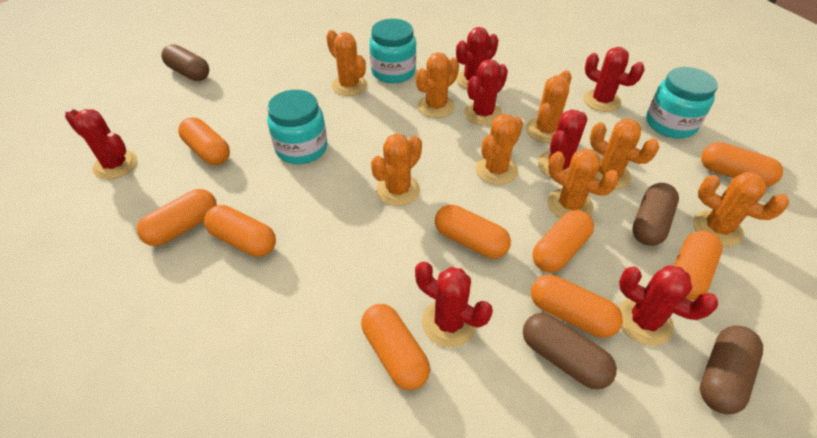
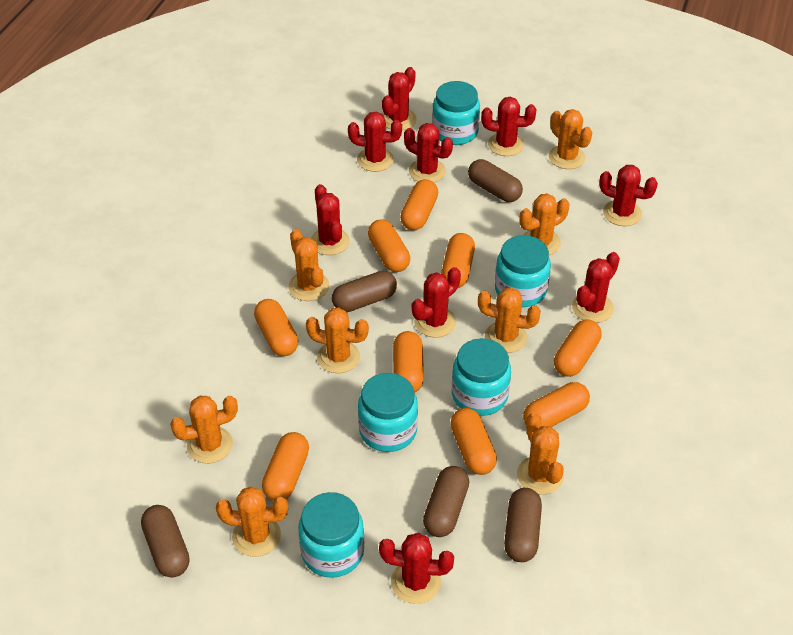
brown capsule: [161,44,209,81] [523,313,617,389] [632,183,679,246] [700,326,763,414] = 4 -> [141,505,190,578] [332,271,397,312] [423,466,469,537] [468,159,523,202] [504,488,542,562] = 5
red cactus: [65,108,137,180] [415,261,493,347] [456,27,499,89] [464,59,508,126] [538,109,587,178] [583,47,645,112] [618,265,718,346] = 7 -> [311,184,350,255] [348,112,402,172] [379,533,454,604] [382,67,417,131] [404,123,453,183] [412,267,461,338] [481,97,536,156] [572,252,620,323] [599,165,658,226] = 9
turquoise jar: [267,90,327,164] [369,19,416,83] [646,67,718,138] = 3 -> [298,492,364,578] [358,373,418,452] [432,81,480,145] [452,338,511,416] [495,235,551,307] = 5

